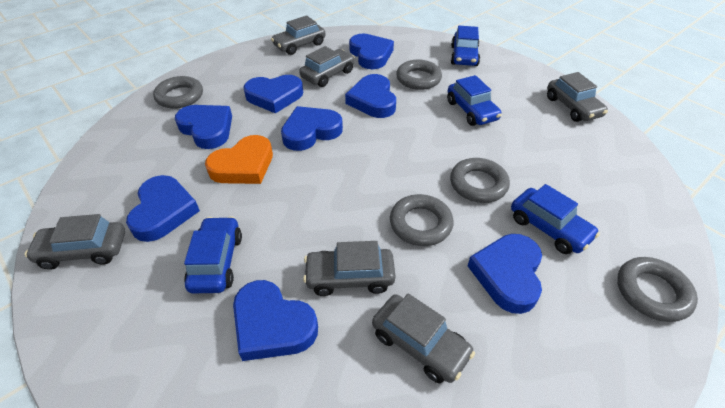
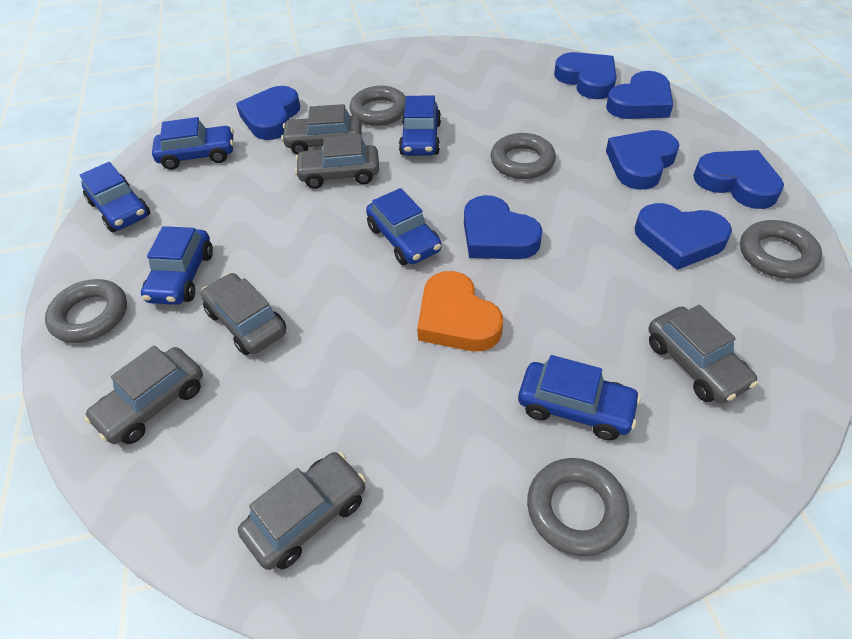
blue car: [184,216,242,293] [447,75,502,126] [451,26,480,66] [511,184,600,254] = 4 -> [80,162,150,232] [141,226,213,305] [152,117,234,170] [366,188,442,265] [399,95,441,156] [518,355,641,440] = 6
blue heart: [126,175,200,242] [175,105,232,149] [233,280,318,361] [243,75,303,114] [281,106,343,151] [345,74,396,118] [349,34,394,69] [468,234,542,314] = 8 -> [236,86,300,140] [464,195,543,259] [554,52,617,99] [606,71,673,119] [606,130,679,190] [635,203,732,270] [693,150,784,209] = 7

